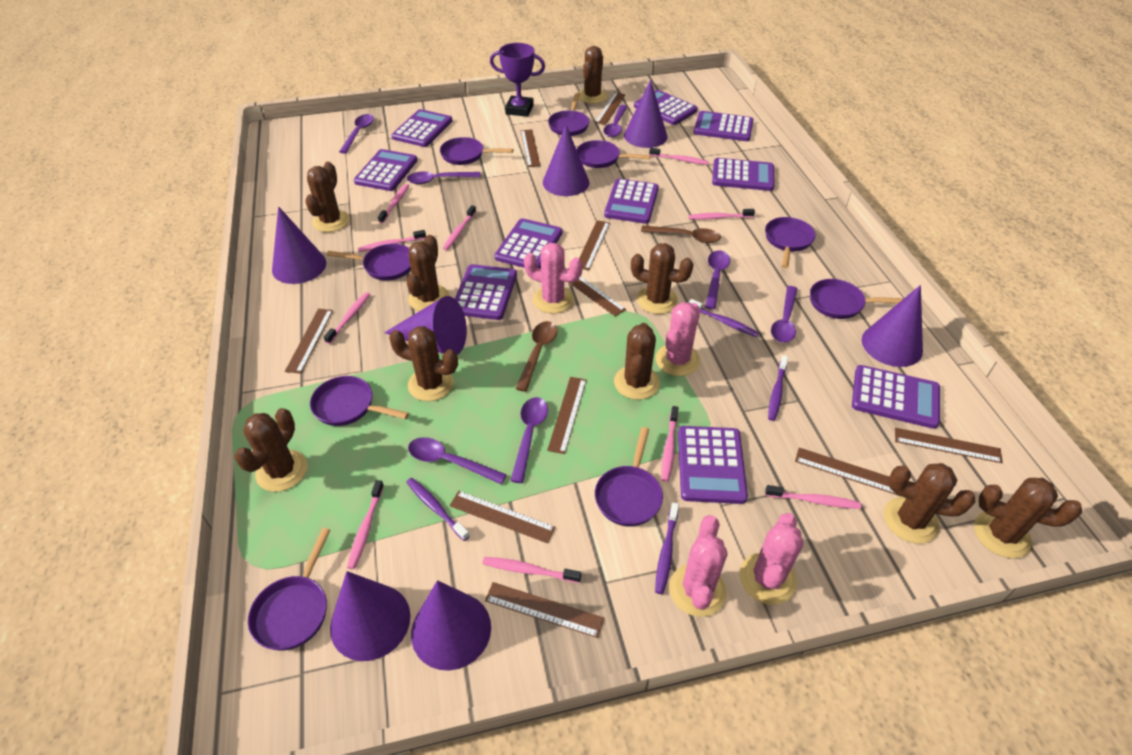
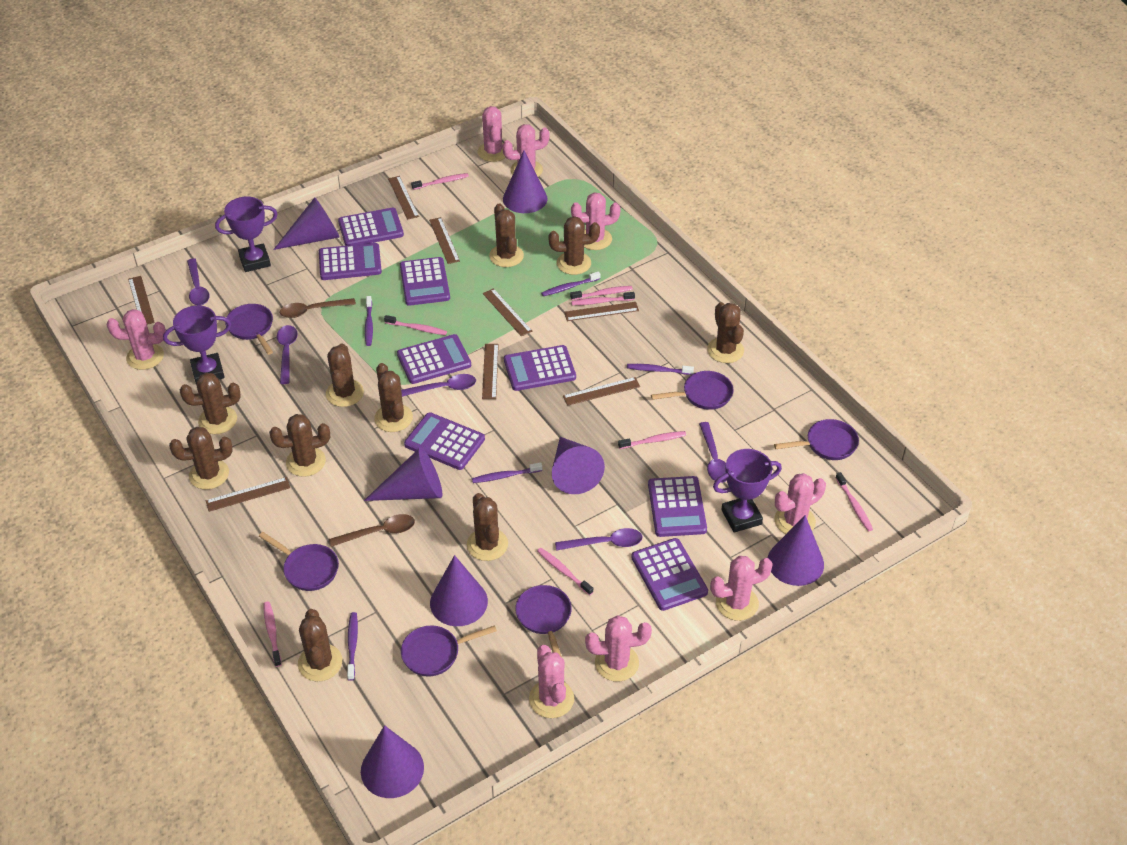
brown cactus: [234,408,307,492] [305,162,350,232] [389,326,458,401] [407,235,449,311] [579,46,608,104] [614,323,660,400] [631,243,694,314] [884,463,975,544] [974,478,1082,558] = 9 -> [169,427,233,490] [180,373,241,434] [269,414,330,477] [298,609,342,681] [326,344,364,407] [374,363,413,432] [467,493,508,561] [489,203,524,267] [548,216,600,275] [707,302,744,363] = 10
brown ruler: [285,309,333,374] [449,491,556,543] [485,582,604,638] [521,129,540,167] [547,377,587,454] [568,268,626,317] [579,220,610,270] [595,93,625,125] [795,448,899,496] [895,428,1003,463] = 10 -> [128,276,155,325] [206,477,290,512] [388,176,419,220] [429,217,460,264] [482,344,499,399] [483,288,532,336] [563,377,640,406] [564,302,639,321] = 8
pink cactus: [524,243,583,313] [656,302,700,376] [669,515,727,617] [739,513,803,605] = 4 -> [107,309,166,370] [477,106,506,162] [502,124,550,177] [529,645,574,718] [571,192,621,250] [585,615,652,682] [710,556,773,621] [775,473,826,534] = 8
pink toothbrush: [324,292,370,344] [347,480,384,569] [358,230,426,252] [378,184,409,223] [443,205,476,250] [482,557,581,583] [649,148,709,165] [661,406,679,482] [688,209,755,220] [765,485,861,509] = 10 -> [263,602,282,667] [384,315,447,335] [411,173,469,190] [537,548,593,596] [570,286,633,300] [571,292,635,305] [618,431,686,449] [836,472,873,531] = 8
purple calculator: [354,149,418,191] [391,109,452,147] [455,264,517,320] [495,218,562,269] [604,179,659,224] [634,90,698,125] [678,426,748,504] [694,111,754,141] [712,158,775,191] [852,365,940,429] = 10 -> [319,243,382,280] [338,208,404,246] [397,334,471,384] [400,257,450,306] [404,412,485,470] [504,345,576,391] [631,538,708,611] [648,476,707,537] = 8
purple pan: [248,528,331,651] [310,376,409,426] [327,244,411,281] [440,137,513,165] [548,93,589,136] [577,140,650,168] [595,427,663,526] [765,217,816,268] [810,279,904,319] = 9 -> [225,304,273,355] [259,532,339,591] [401,625,497,677] [515,585,572,657] [651,371,734,410] [774,419,859,460] = 6
purple spoon: [339,114,374,154] [407,172,481,184] [408,437,507,484] [510,397,548,483] [603,105,627,137] [705,250,730,309] [771,286,797,343] = 7 -> [187,258,209,305] [277,325,298,384] [401,374,476,397] [555,528,642,551] [699,422,727,483] = 5
purple toothbrush: [406,478,470,541] [655,503,679,594] [689,299,759,337] [768,355,788,421] = 4 -> [347,612,358,681] [365,296,373,346] [472,462,542,483] [541,271,601,296] [627,364,694,375] = 5
purple trophy: [490,43,545,117] = 1 -> [163,305,231,383] [215,196,278,272] [713,449,782,532] = 3

